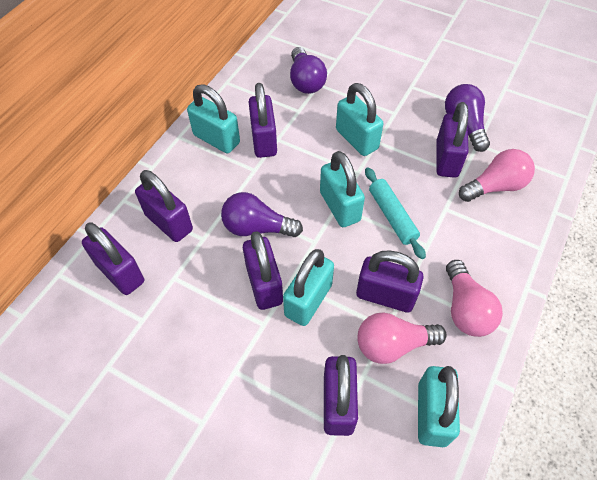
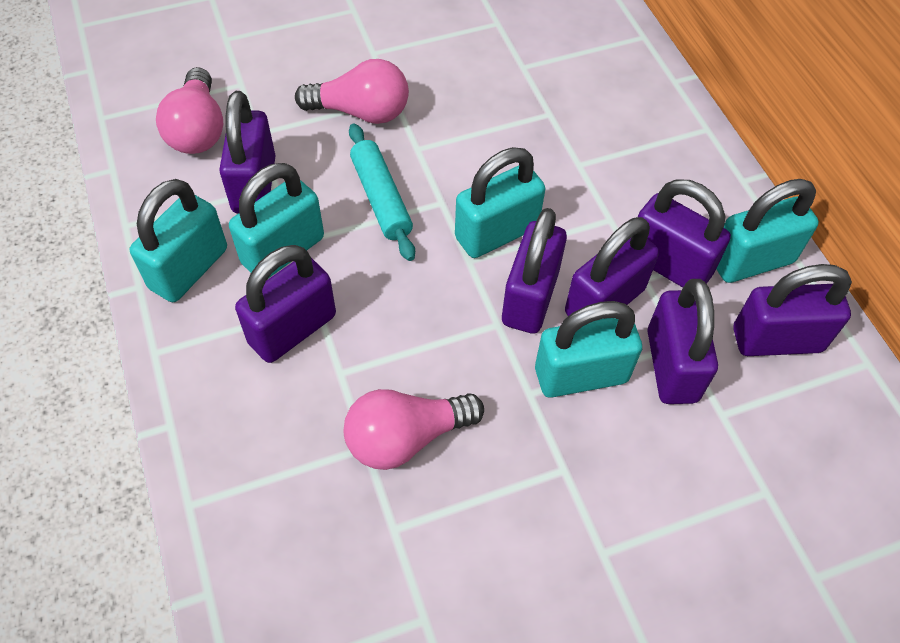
purple light bulb: [221,192,303,237] [290,47,327,94] [445,84,490,152] = 3 -> none = 0

